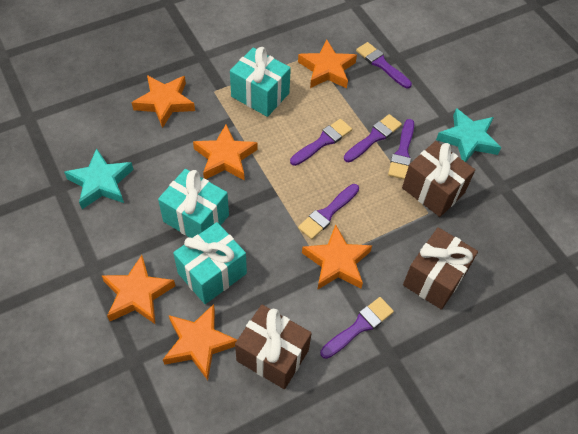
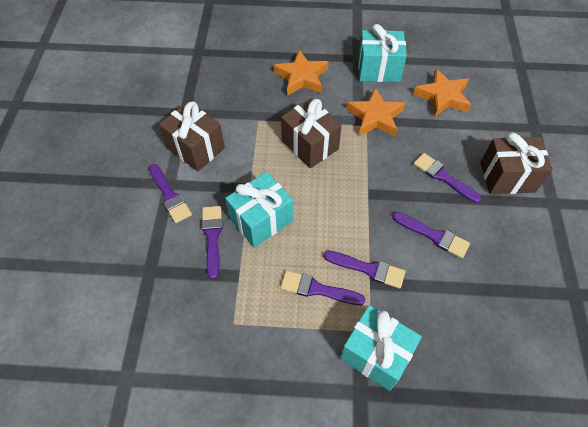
orange star: [101,255,175,324] [132,75,195,128] [163,304,237,380] [193,124,258,181] [298,40,357,88] [302,224,372,290] = 6 -> [274,50,328,96] [347,88,405,136] [413,69,471,117] = 3
turquoise star: [64,148,134,209] [436,108,501,162] = 2 -> none = 0

